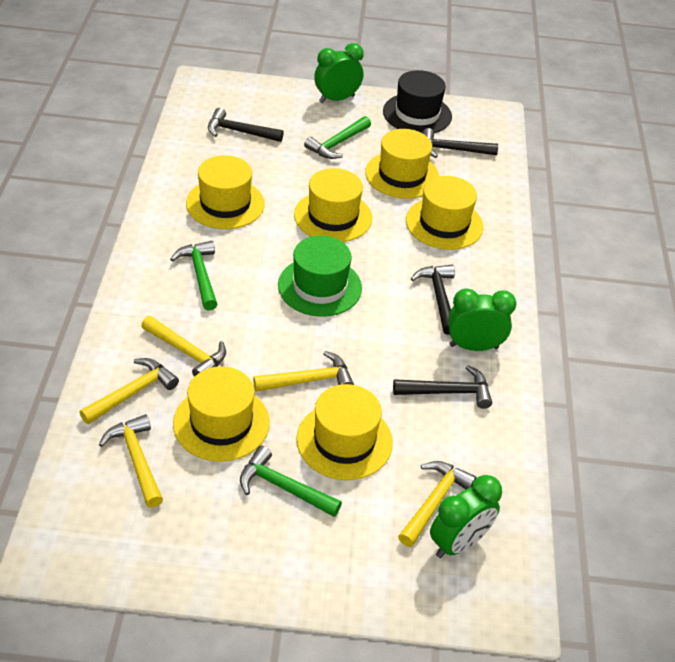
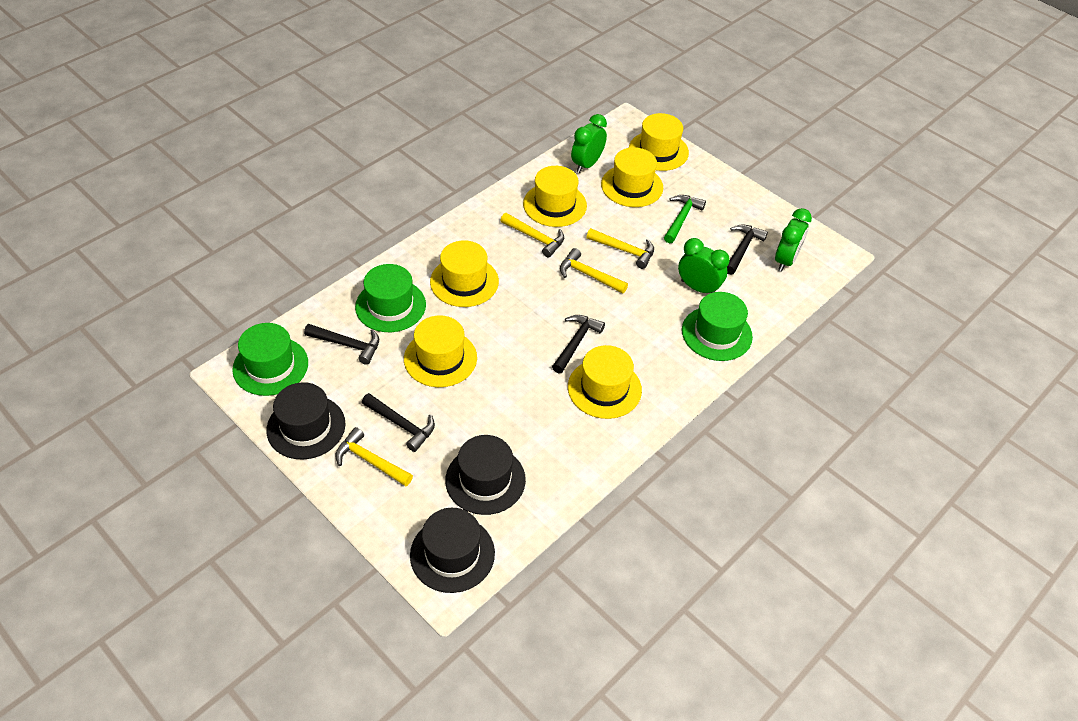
black hat: [383,70,452,133] = 1 -> [266,382,345,460] [410,508,495,593] [445,435,526,515] = 3
green hammer: [170,241,218,311] [240,446,342,517] [304,116,371,159] = 3 -> [664,195,706,243] = 1
green hat: [278,236,362,317] = 1 -> [232,323,308,396] [355,264,426,332] [682,292,753,361] = 3
yellow hammer: [79,358,179,424] [99,414,163,508] [141,316,226,377] [253,351,354,392] [398,461,477,547] = 5 -> [335,427,413,486] [500,213,564,258] [560,248,628,294] [587,228,654,269] = 4

